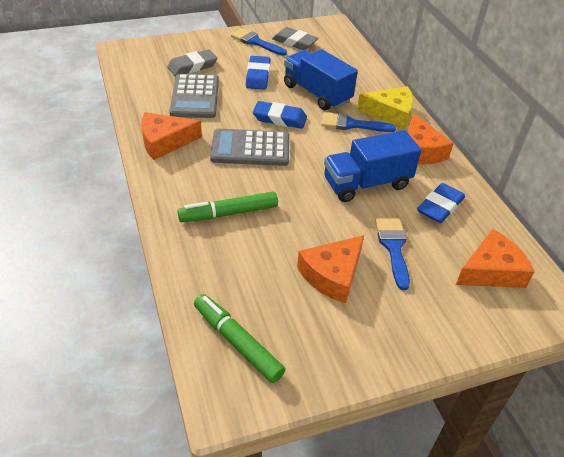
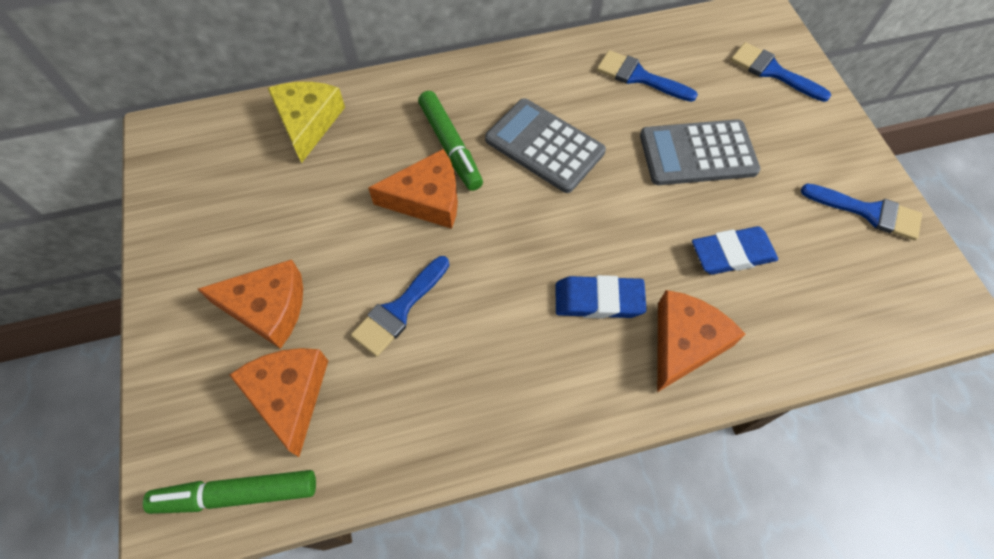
blue brush: [231,28,287,56] [321,112,396,132] [375,218,410,290] = 3 -> [351,256,449,357] [597,50,698,102] [731,42,831,102] [801,183,922,240] = 4
blue eraser: [246,56,271,90] [253,101,307,129] [417,183,465,223] = 3 -> [556,275,647,319] [692,226,778,275] = 2
blue truck: [284,49,358,110] [324,130,421,202] = 2 -> none = 0
grey eraser: [167,49,217,76] [272,27,319,50] = 2 -> none = 0

